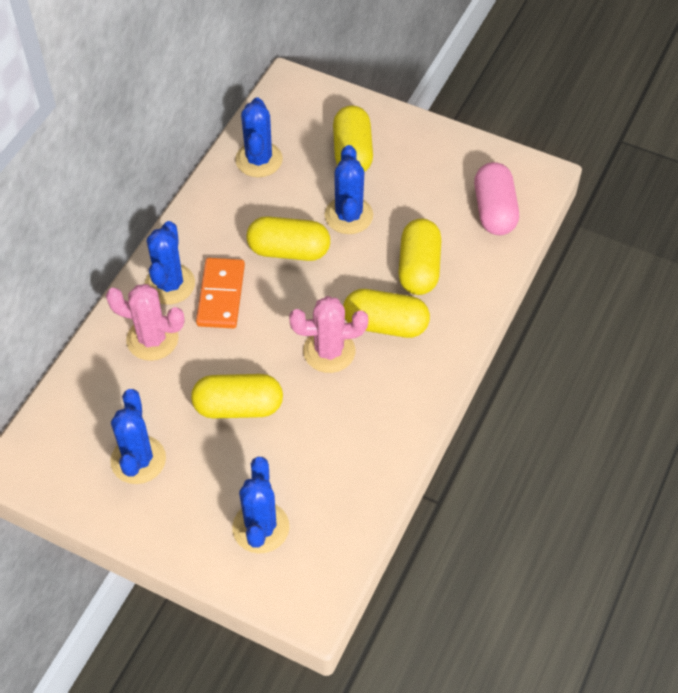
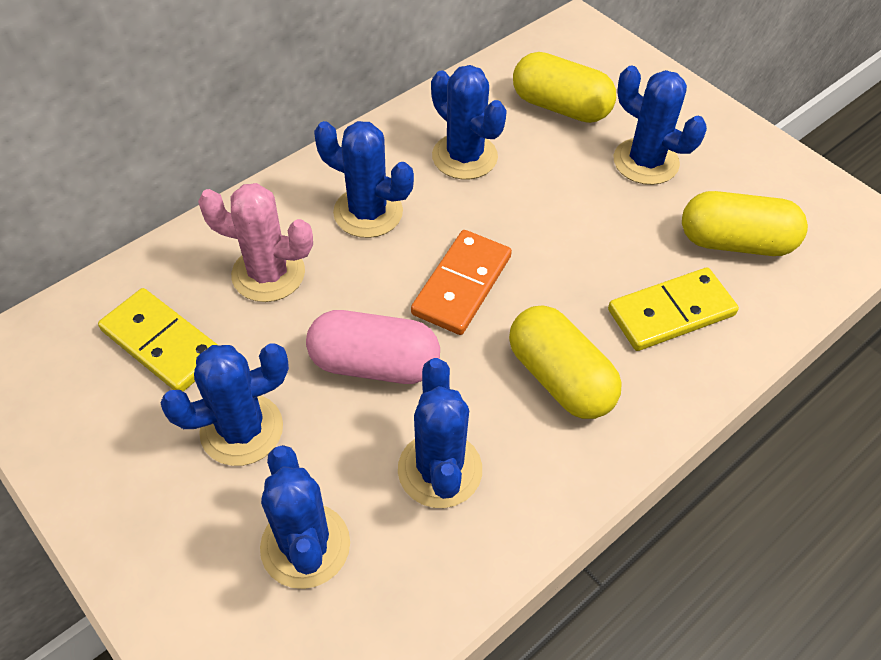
blue cactus: [110,389,166,484] [145,221,195,305] [232,457,289,553] [235,97,283,177] [325,145,373,234] = 5 -> [160,343,289,466] [260,445,350,589] [314,121,414,238] [398,358,482,508] [431,65,507,180] [613,66,707,185] = 6
pink cactus: [106,284,185,361] [289,296,368,373] = 2 -> [198,183,313,302] = 1
yellow capsule: [191,374,283,419] [247,216,330,261] [333,105,373,172] [343,289,430,338] [398,219,441,295] = 5 -> [509,305,622,419] [513,52,616,123] [682,191,808,256] = 3
yellow domino: none = 0 -> [98,288,218,392] [608,268,739,351] = 2

